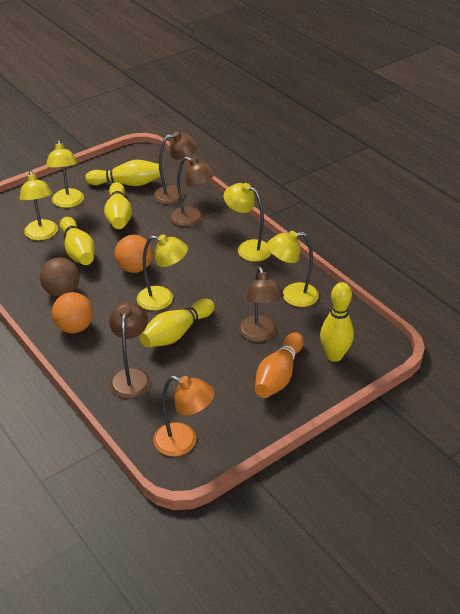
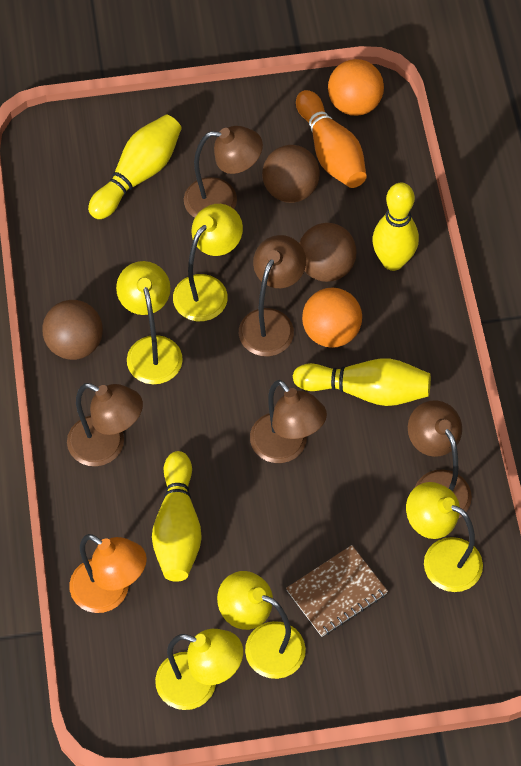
brown ball: [40,258,80,297] = 1 -> [42,300,103,360] [262,145,320,203] [299,223,357,282] = 3
brown lamp: [109,302,150,398] [153,132,198,204] [170,157,216,227] [239,267,284,342] = 4 -> [67,383,143,466] [184,126,263,218] [239,235,306,356] [250,380,327,463] [408,400,472,518] = 5
brown notebook: none = 0 -> [286,545,388,637] = 1
yellow bowling pin: [60,217,95,265] [85,160,161,186] [104,182,132,229] [140,299,215,347] [320,282,354,362] = 5 -> [88,115,182,219] [152,451,202,582] [293,358,431,406] [372,183,419,271] = 4

